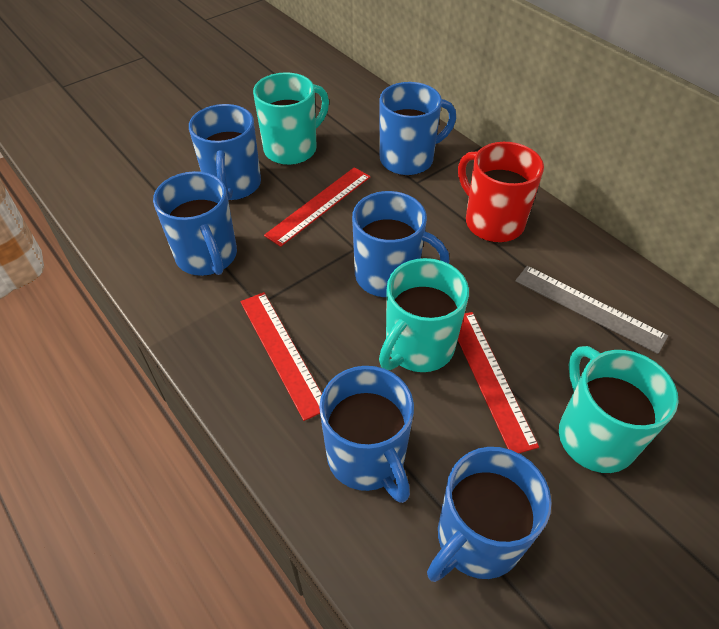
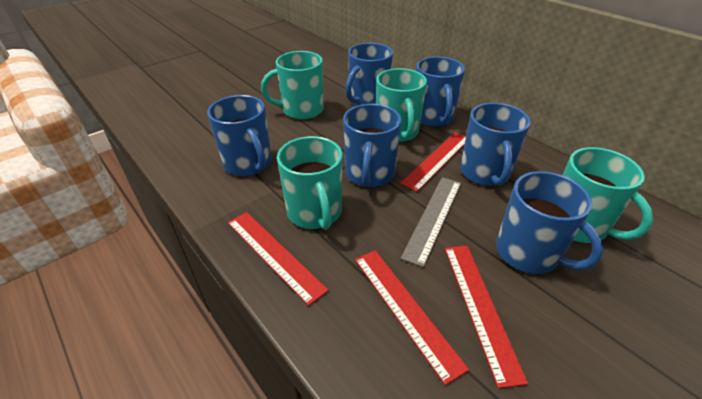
red mug: [458,142,544,242] = 1 -> none = 0
red ruler: [240,292,322,421] [264,167,370,247] [458,312,539,453] = 3 -> [228,212,329,306] [355,250,469,385] [400,132,466,192] [445,246,528,388] = 4
turquoise mug: [253,72,329,165] [379,258,469,372] [559,346,678,473] = 3 -> [261,51,324,120] [277,136,342,230] [376,68,427,142] [563,147,653,243] = 4

